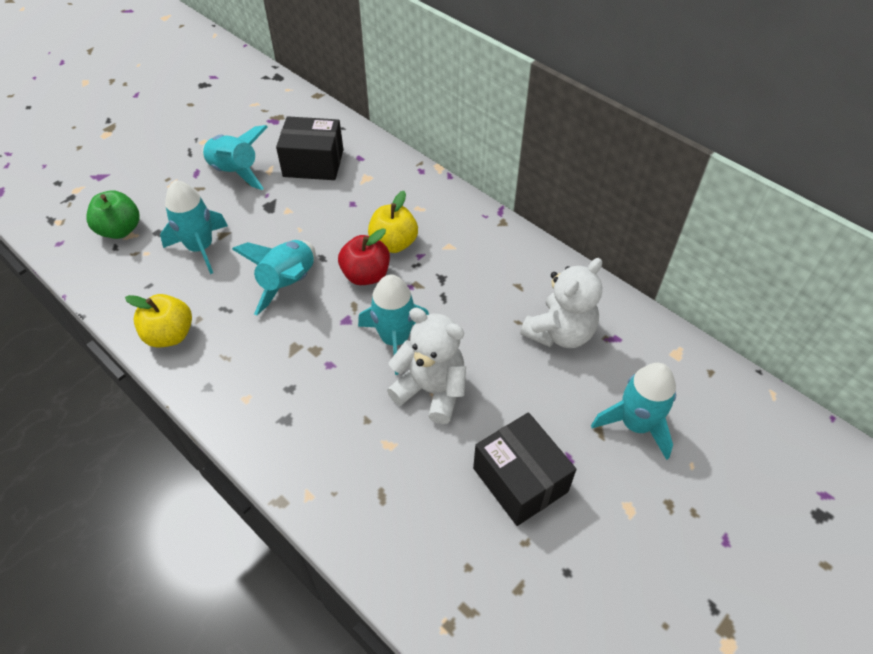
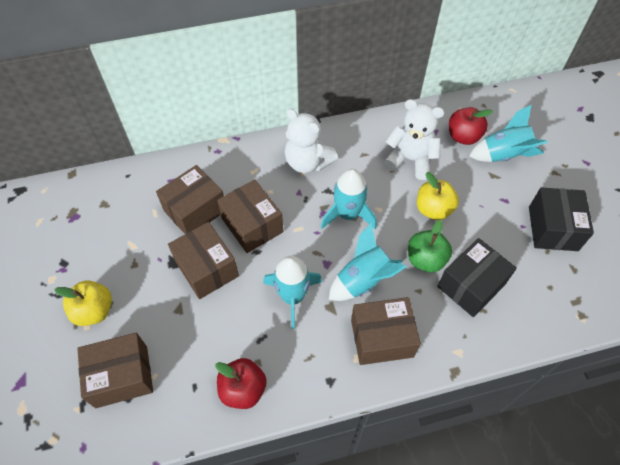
brown box: none = 0 -> [77,333,153,408] [156,165,224,234] [168,222,239,299] [217,180,284,253] [351,297,421,365] = 5
red apple: [338,228,390,285] = 1 -> [215,358,267,409] [449,107,493,145] = 2
turquoise rocket: [160,180,228,274] [202,125,268,190] [232,240,315,316] [358,275,429,375] [591,363,676,460] = 5 -> [263,256,322,329] [321,169,377,229] [329,223,407,301] [469,105,548,162] = 4

